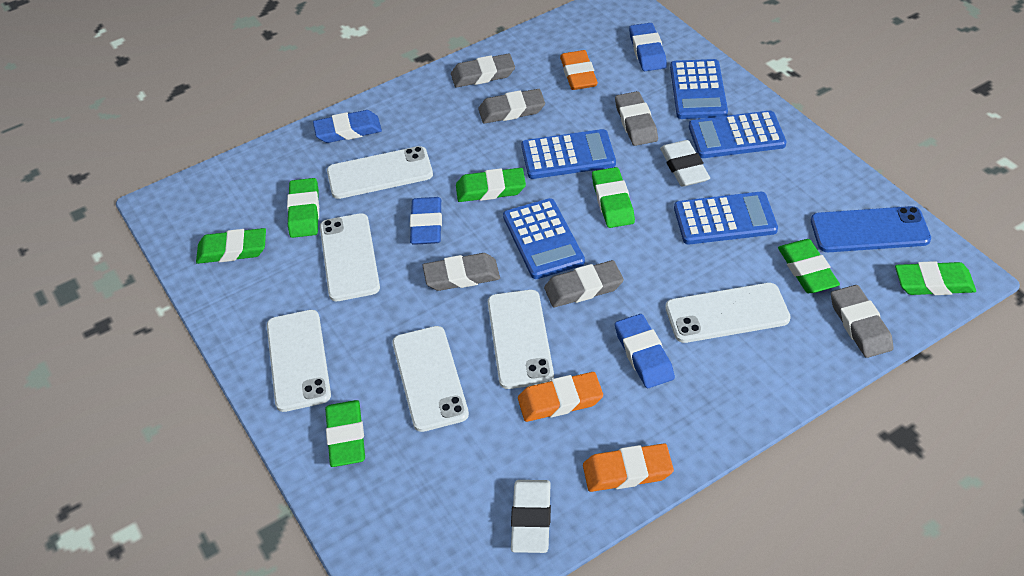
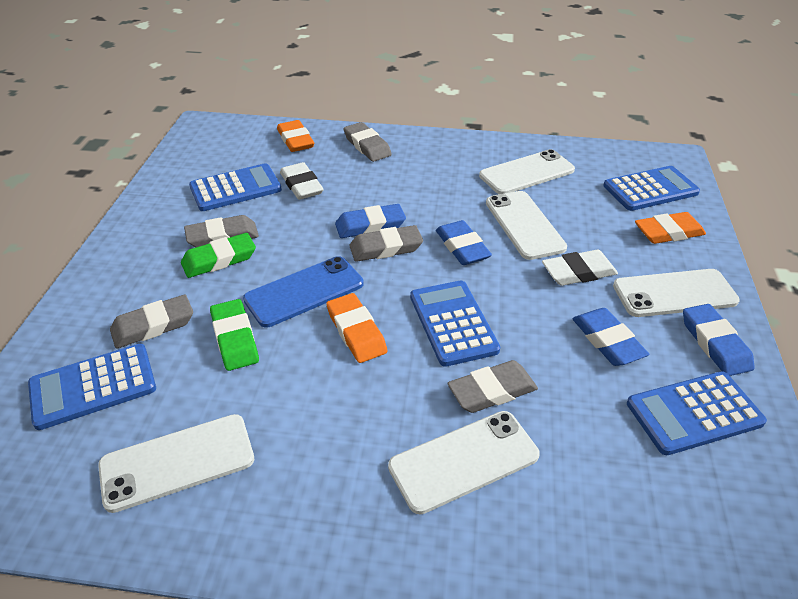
green eraser: [196,228,266,264] [287,178,319,238] [325,400,365,467] [456,168,526,202] [592,167,635,228] [778,239,840,293] [895,261,976,295] = 7 -> [181,233,256,278] [210,299,259,371] = 2
grey eraser: [423,253,500,291] [451,54,515,88] [478,89,545,124] [544,260,624,307] [615,91,658,146] [831,285,894,358] = 6 -> [110,294,193,348] [184,215,259,247] [343,122,392,162] [349,225,423,262] [447,360,538,413] = 5
white phone: [267,310,331,412] [320,213,380,301] [327,146,433,199] [392,326,469,432] [488,290,554,389] [665,283,791,343] = 6 -> [98,414,254,513] [388,411,540,515] [479,149,575,194] [486,191,567,260] [613,269,740,317] = 5

